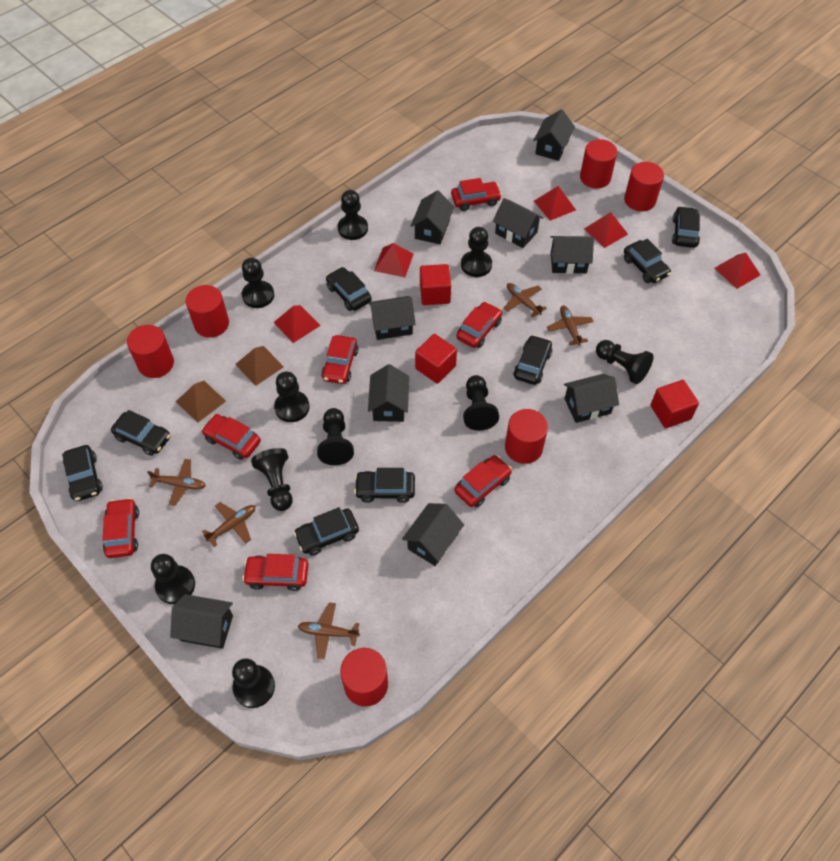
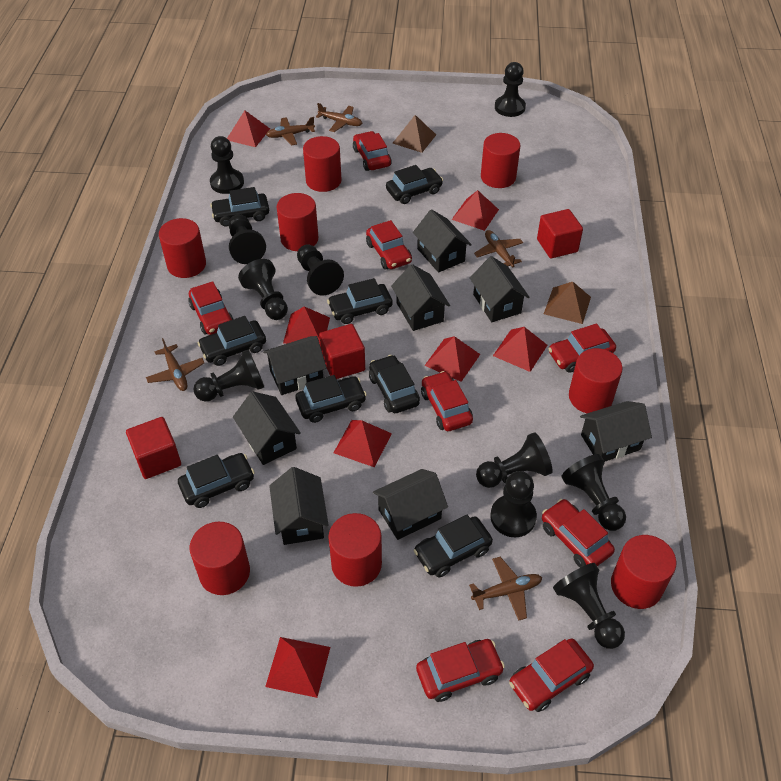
black house: [170,594,233,649] [368,296,416,340] [368,364,409,422] [402,503,464,566] [411,190,454,244] [493,198,543,248] [533,109,575,161] [551,236,594,274] [564,374,619,423] = 9 -> [233,391,301,465] [263,336,327,395] [269,467,329,545] [373,469,448,540] [391,264,450,331] [413,209,472,273] [470,256,529,322] [580,401,652,461] = 8
red car: [103,498,139,558] [201,414,261,460] [242,554,309,591] [321,335,358,384] [451,178,502,211] [454,455,512,507] [456,302,502,348] = 7 -> [188,281,234,335] [353,131,392,171] [366,220,412,269] [416,639,505,702] [421,371,473,431] [509,639,594,712] [542,499,615,568] [548,323,616,373] = 8
red cylinder: [127,325,174,378] [186,285,229,338] [340,648,388,707] [505,409,548,464] [580,139,617,188] [624,162,664,211] = 6 -> [159,218,206,278] [190,522,250,595] [277,193,318,251] [303,136,342,192] [328,513,382,587] [481,133,520,188] [569,348,622,413] [611,535,676,609] = 8
red pyramid: [273,305,321,343] [374,243,414,277] [534,186,576,221] [584,212,628,248] [714,253,760,289] = 5 -> [227,110,270,147] [265,637,330,698] [283,306,330,344] [334,420,392,467] [424,336,480,382] [452,190,499,231] [493,327,547,372] = 7

